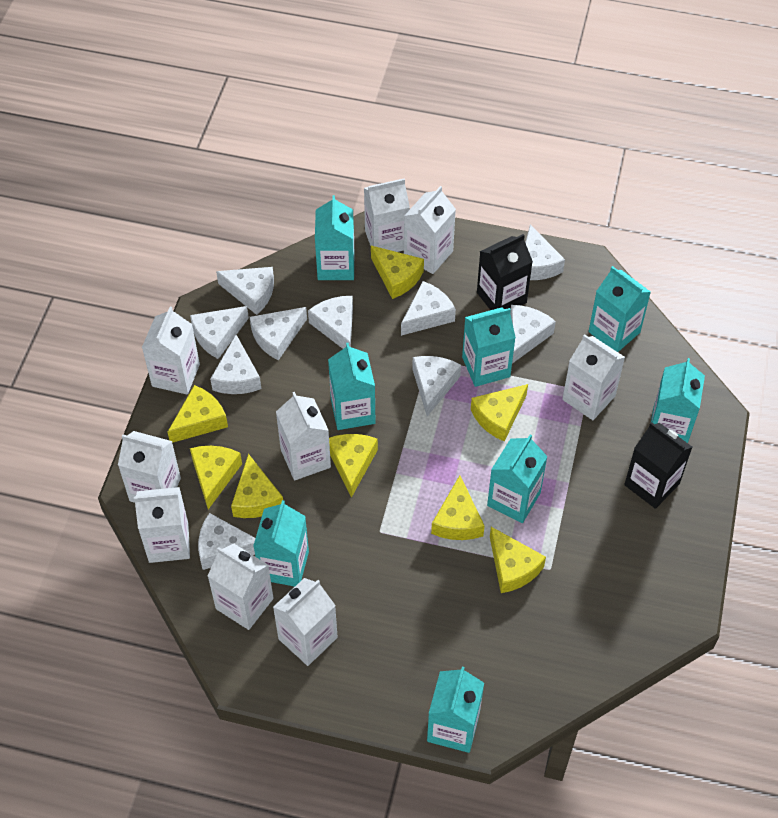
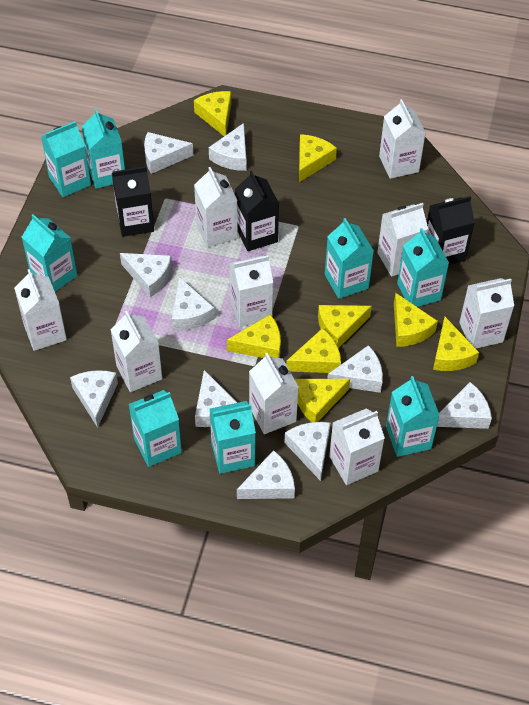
black carton: [477,234,533,310] [624,422,692,509] = 2 -> [112,166,154,237] [235,171,279,251] [427,196,475,265] = 3

